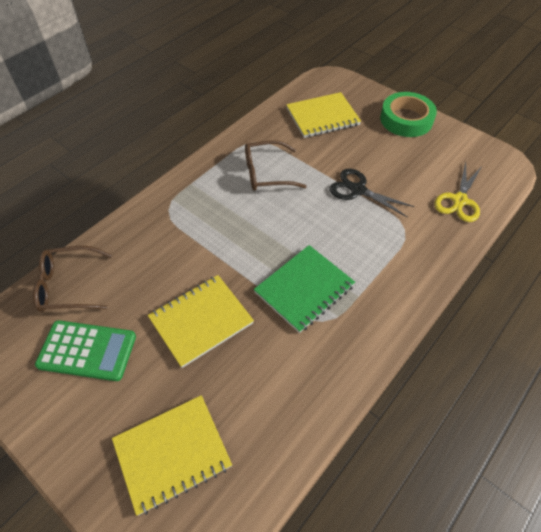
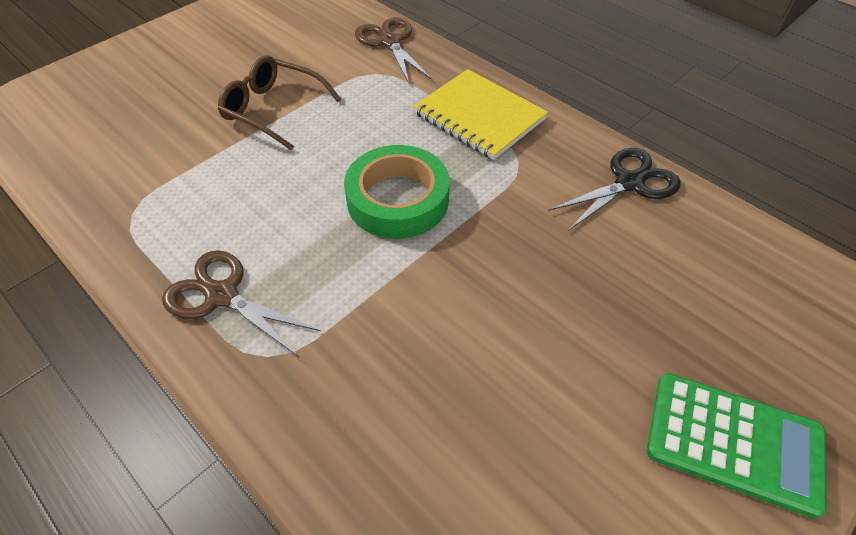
brown glasses: [33,246,112,312] [245,140,307,191] = 2 -> [218,55,341,151] = 1
brown scissors: none = 0 -> [162,250,321,357] [355,17,432,83] = 2
green notebook: [254,245,355,333] = 1 -> none = 0
yellow notebook: [112,395,232,516] [148,275,254,368] [286,92,361,138] = 3 -> [413,69,548,160] = 1
yellow scissors: [434,162,482,222] = 1 -> none = 0

